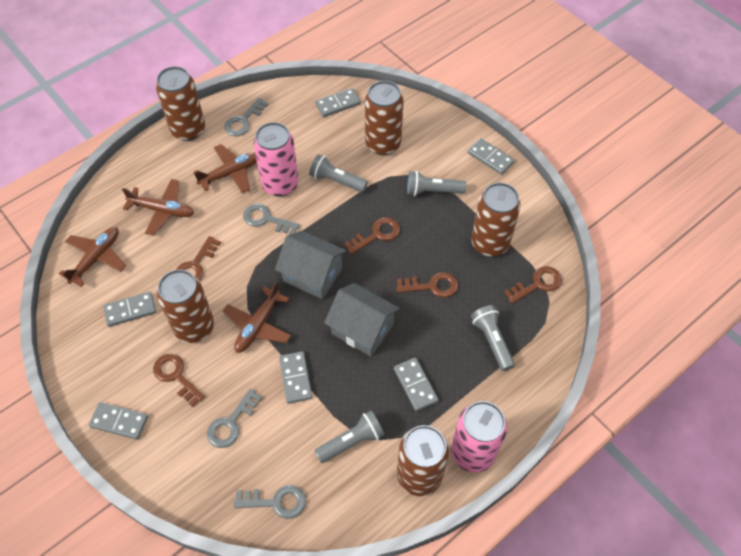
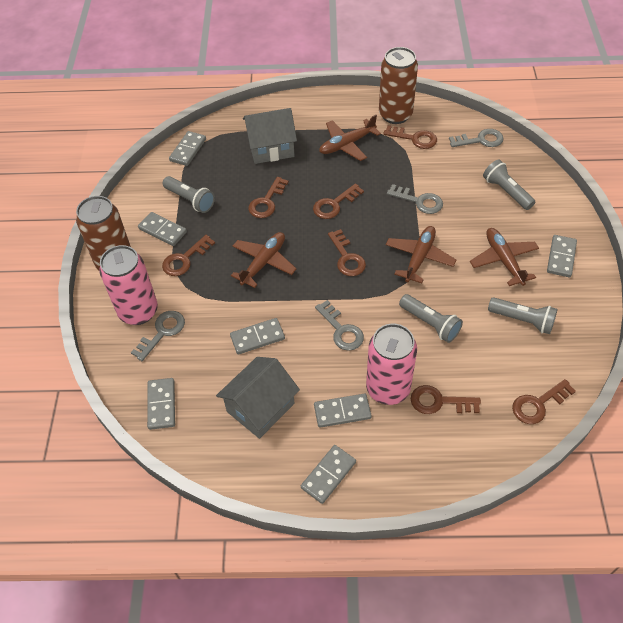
brown can: [156,66,205,141] [157,269,214,343] [365,81,404,155] [397,425,449,496] [471,183,521,257] = 5 -> [76,196,131,270] [379,47,418,124] = 2
brown key: [153,354,205,407] [176,236,221,281] [344,217,400,255] [396,272,458,298] [504,266,562,304] = 5 -> [162,235,215,276] [248,177,289,218] [313,184,364,219] [328,229,366,276] [383,125,437,149] [411,385,481,414] [512,379,576,424] = 7
grey domino: [89,402,148,440] [103,292,156,327] [279,352,312,404] [315,88,361,117] [394,358,438,411] [468,138,515,175] = 6 -> [138,212,187,246] [147,378,175,430] [169,131,206,166] [230,318,285,355] [301,445,356,504] [314,394,372,428] [547,235,577,277] = 7

